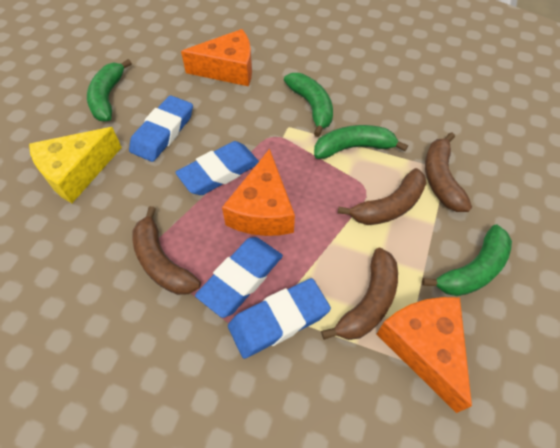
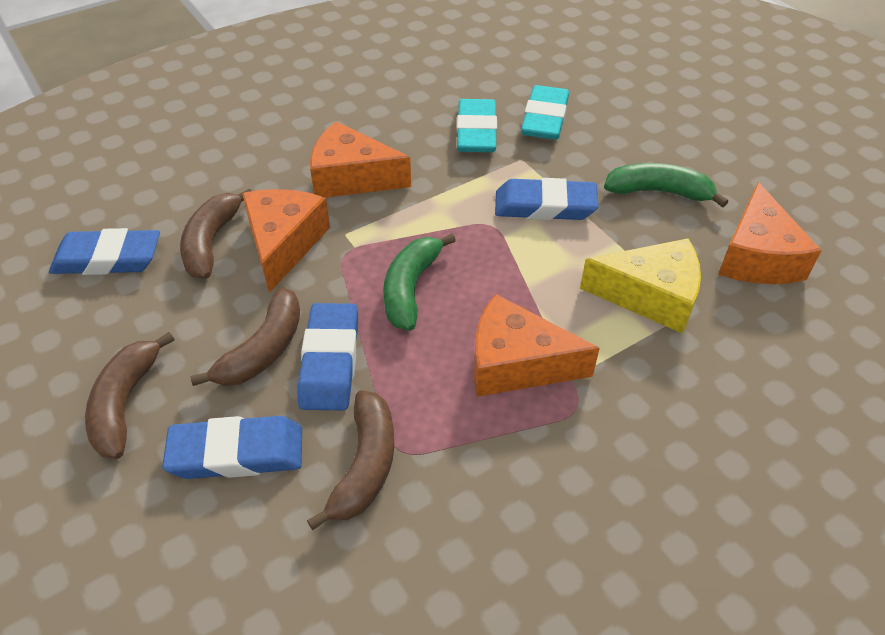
green banana: [87,59,132,122] [284,73,333,137] [314,125,408,159] [422,225,512,296] = 4 -> [383,234,456,330] [604,163,728,207] = 2
orange cheese: [181,29,252,86] [222,149,295,236] [377,297,472,413] = 3 -> [242,189,330,293] [310,121,411,198] [474,294,600,397] [718,182,822,284] = 4
turquoise eraser: none = 0 -> [457,99,497,152] [521,85,569,140] = 2

